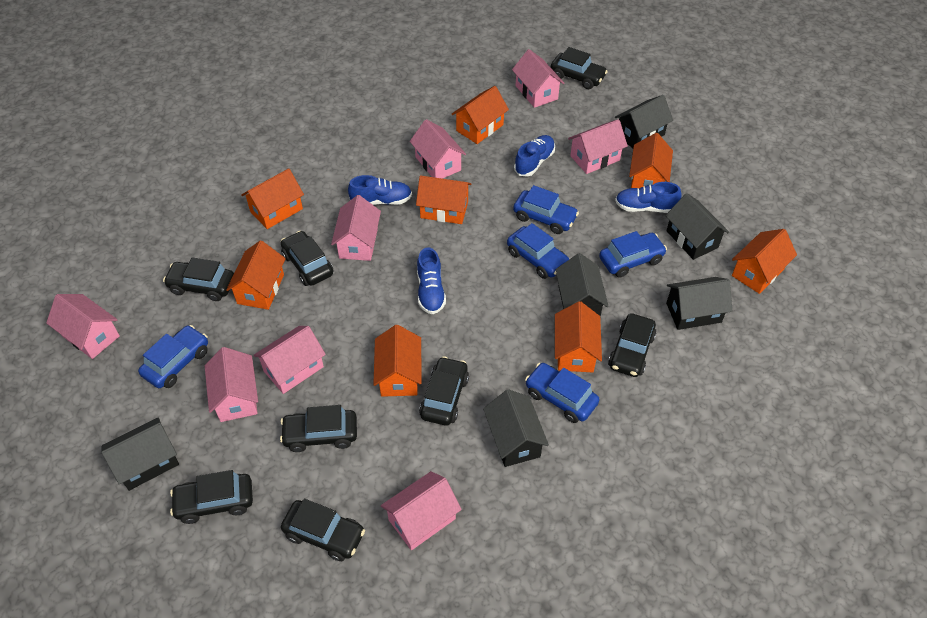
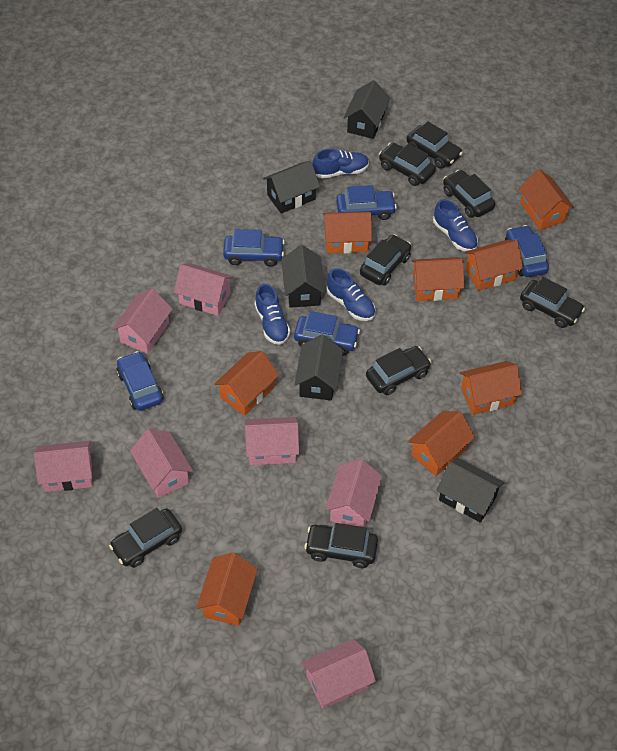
black house: [101,417,179,491] [483,389,549,467] [556,253,608,317] [615,95,673,148] [665,193,729,260] [666,277,732,330] = 6 -> [263,161,320,214] [281,245,326,308] [295,335,343,400] [343,80,390,139] [437,458,505,523] = 5
pink house: [46,294,120,359] [205,347,258,422] [254,326,326,394] [331,195,381,261] [381,471,462,550] [410,119,466,179] [512,49,564,108] [568,119,628,174] = 8 -> [34,441,92,492] [113,289,173,354] [130,429,193,498] [174,263,233,316] [245,417,299,465] [302,639,376,709] [325,459,382,527] = 7

